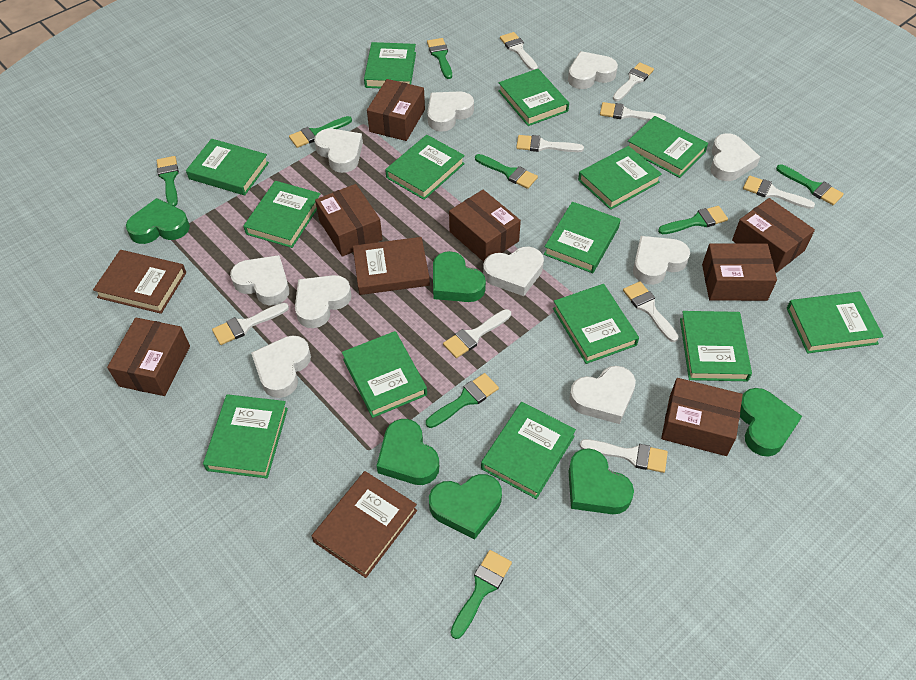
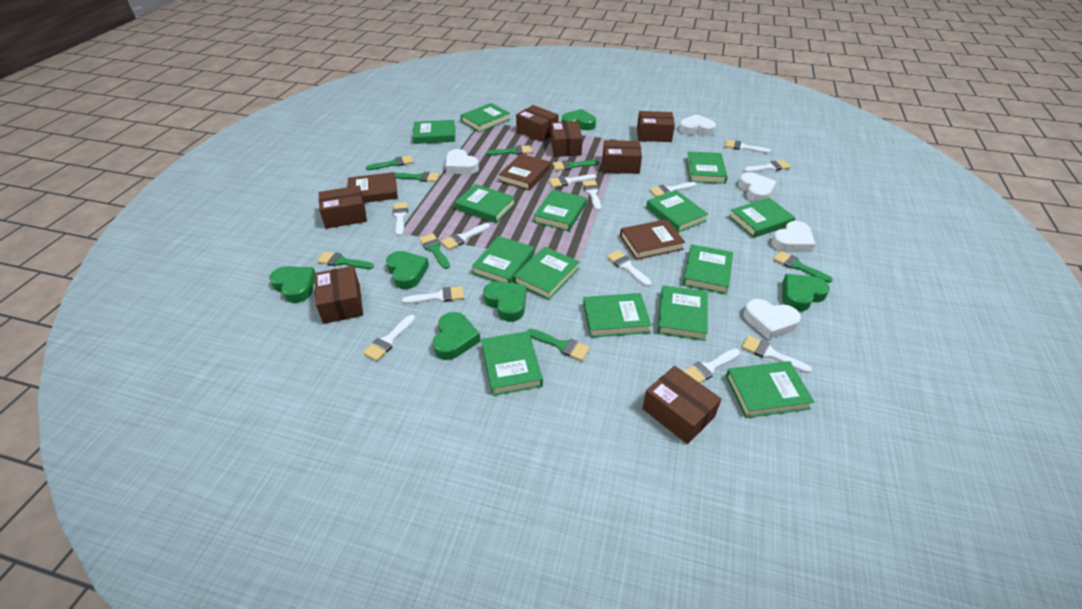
white brush: [212,303,289,345] [443,309,511,358] [500,32,538,70] [516,135,584,152] [580,439,668,473] [600,102,666,121] [613,62,654,101] [623,281,679,342] [743,176,815,209] = 9 -> [363,315,415,361] [392,202,408,236] [402,286,464,304] [441,223,490,250] [549,174,596,188] [582,180,601,211] [607,250,652,287] [649,182,696,197] [683,349,740,383] [724,140,771,153] [741,335,812,373] [744,160,790,172] = 12
white heart: [230,255,289,306] [251,336,311,398] [295,275,352,328] [314,129,363,173] [427,91,474,132] [483,247,544,296] [568,51,618,89] [569,366,636,424] [633,236,690,285] [710,133,760,181] = 10 -> [445,149,479,174] [679,114,716,136] [738,172,776,202] [743,299,801,340] [771,221,815,252] = 5

